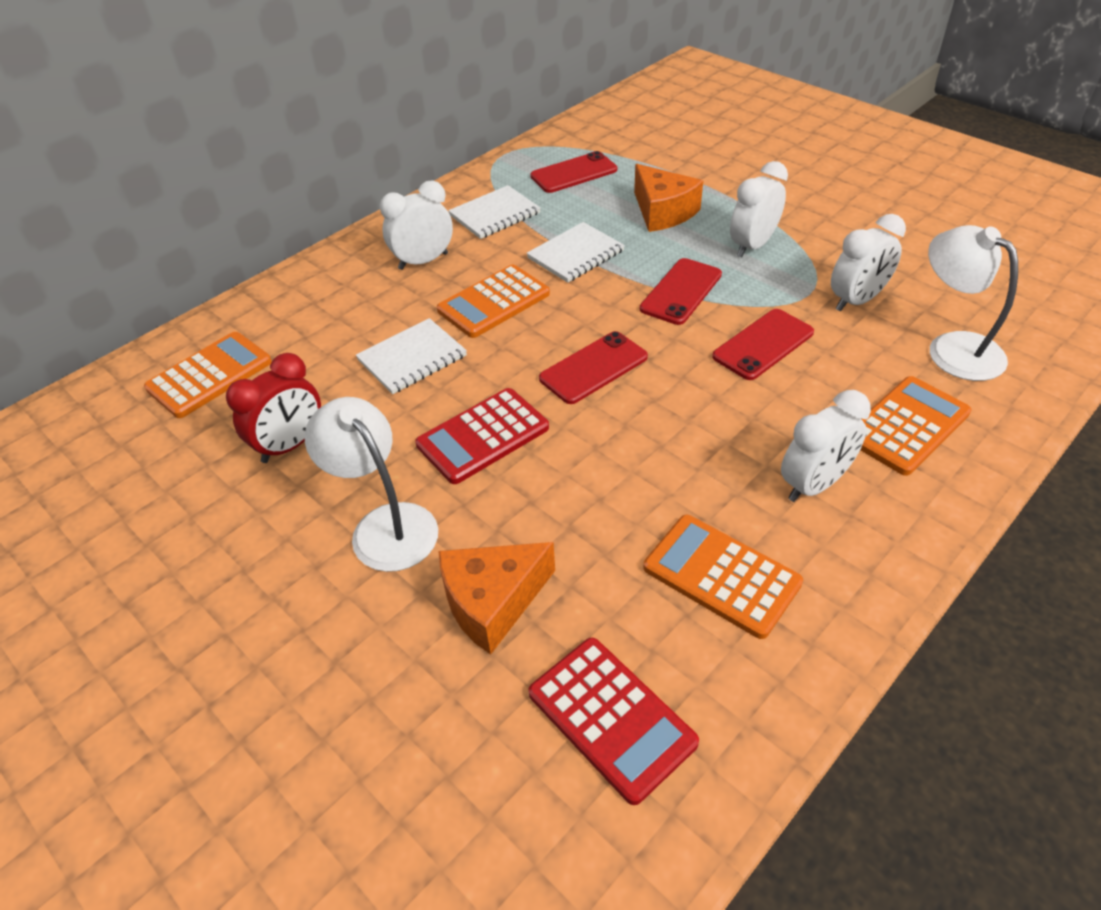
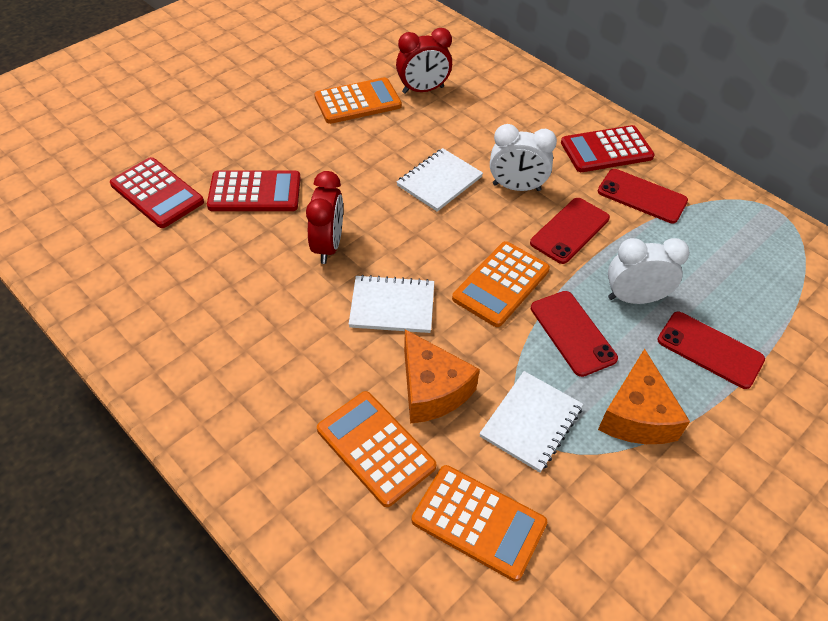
red calculator: [415,388,549,484] [528,638,699,805] = 2 -> [110,157,204,228] [207,170,301,211] [561,125,655,172] = 3
red clock: [226,353,321,463] = 1 -> [306,171,343,264] [396,28,452,94] = 2
white clock: [380,180,453,270] [730,161,788,257] [781,390,871,502] [831,214,906,311] = 4 -> [490,124,557,191] [608,238,690,304] = 2
white lamp: [305,397,438,572] [928,225,1018,381] = 2 -> none = 0

